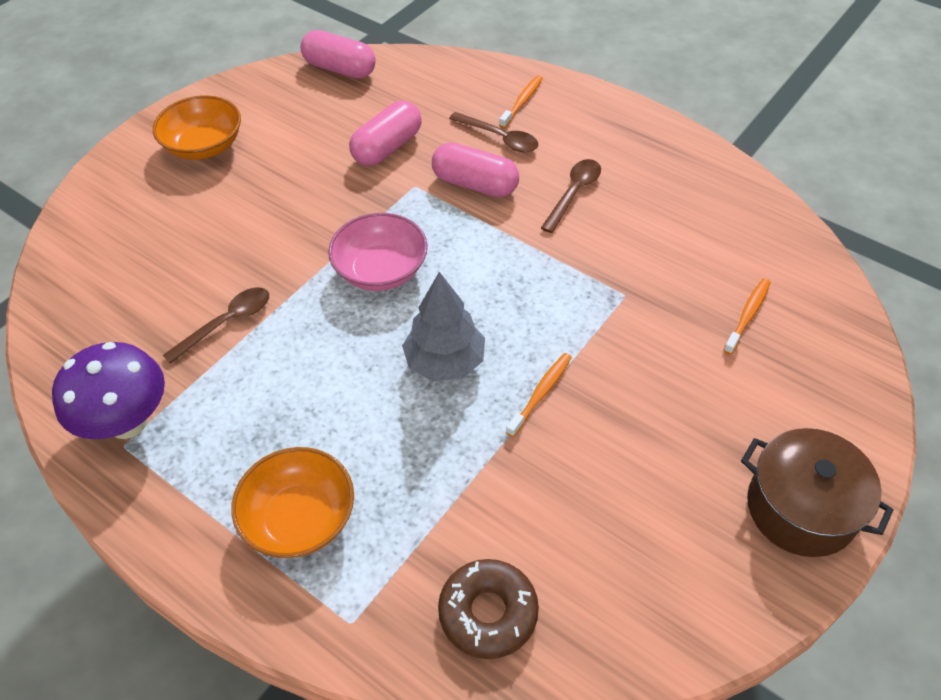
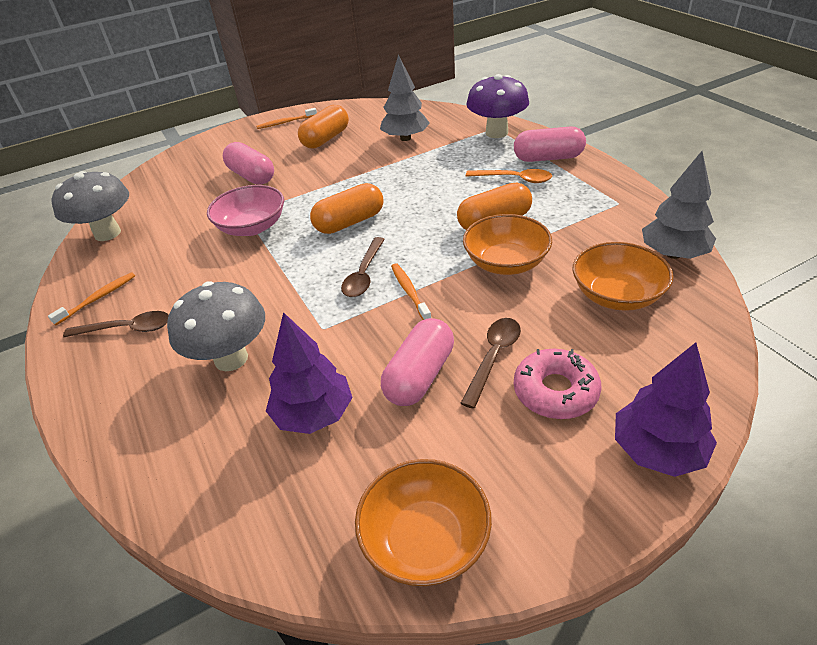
brown donut: [438,559,539,659] = 1 -> none = 0
brown pot: [741,428,894,557] = 1 -> none = 0
grey mushroom: none = 0 -> [51,171,129,241] [167,281,265,371] = 2
grey tree: [402,272,485,381] = 1 -> [380,54,430,141] [642,151,716,259] = 2
orange bowl: [153,95,241,160] [231,447,354,558] = 2 -> [355,459,492,586] [463,214,552,275] [573,242,674,311] = 3
orange capsule: none = 0 -> [298,105,349,149] [310,183,384,234] [457,183,532,230] = 3
orange spoon: none = 0 -> [466,169,552,183] = 1
pink donut: none = 0 -> [514,349,601,419] = 1
purple tree: none = 0 -> [266,312,353,434] [615,342,717,477] = 2

